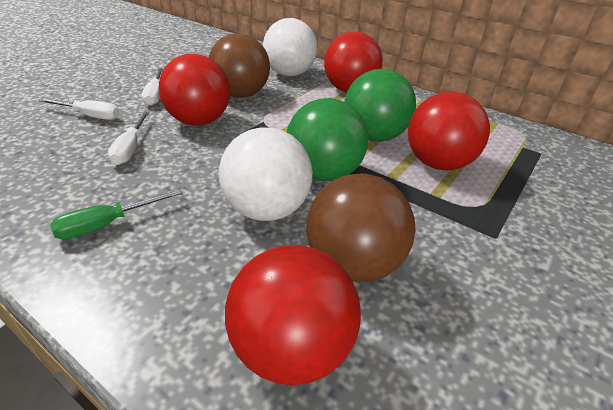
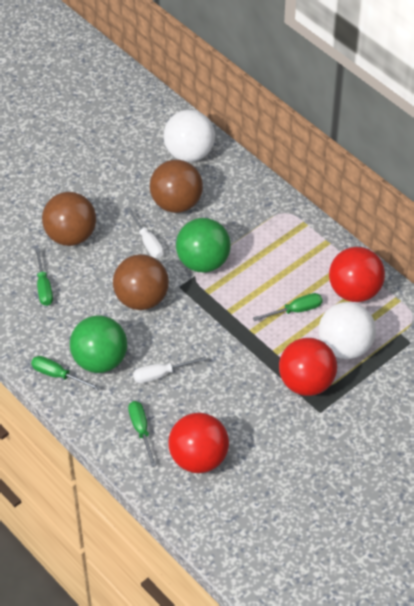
brown ball: [209,33,270,98] [306,173,416,282] = 2 -> [42,192,96,246] [113,254,169,310] [150,160,203,213] = 3
green screwdriver: [50,189,182,239] = 1 -> [31,356,100,390] [35,248,53,306] [128,401,156,467] [253,293,323,321] = 4
red ball: [159,54,230,125] [225,245,361,385] [324,31,383,92] [408,92,490,171] = 4 -> [168,413,229,473] [279,338,337,396] [329,247,385,302] = 3
white screwdriver: [38,98,120,120] [108,111,150,165] [142,68,163,106] = 3 -> [126,207,163,258] [133,356,207,383] = 2

